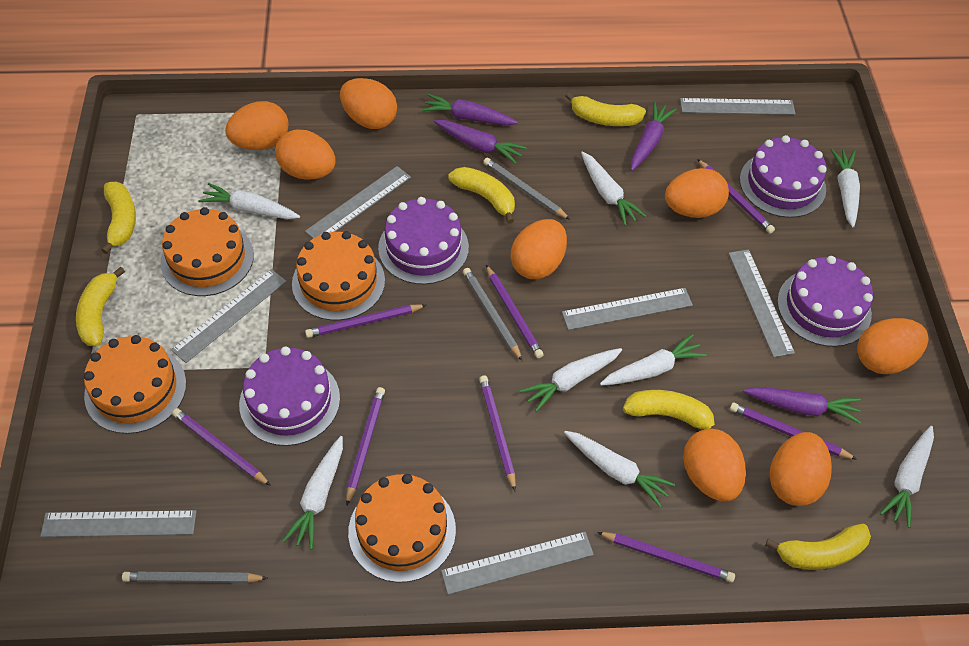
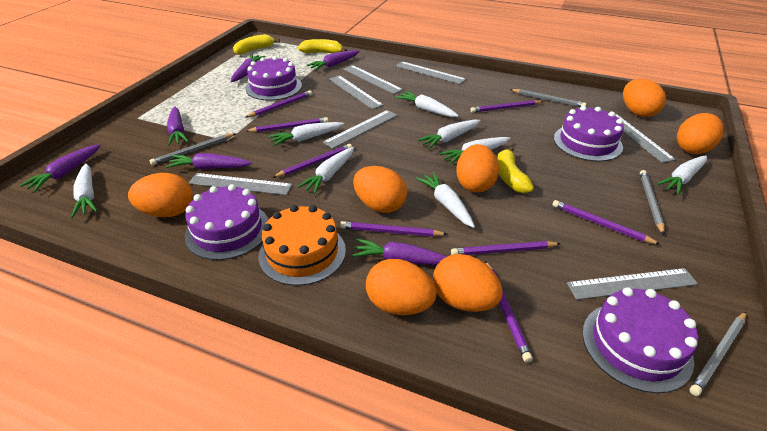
grey pencil: [122,571,268,583] [463,268,522,361] [483,158,570,220] = 3 -> [150,134,235,165] [510,89,586,107] [640,170,665,235] [690,312,746,396] = 4
orange cake: [84,335,186,434] [161,207,254,296] [292,231,385,321] [348,474,456,583] = 4 -> [259,205,346,286] = 1
orange egg: [225,101,289,150] [275,130,336,180] [340,78,397,129] [511,219,567,279] [665,168,729,218] [683,429,746,501] [770,432,832,506] [857,318,929,374] = 8 -> [128,173,193,217] [353,166,407,213] [366,259,437,315] [433,254,503,312] [456,144,499,192] [623,79,666,117] [677,113,724,154] = 7
purple carrot: [422,94,518,125] [434,120,527,164] [631,102,677,171] [743,387,861,424] = 4 -> [20,144,101,192] [166,153,252,169] [167,106,189,146] [231,54,266,82] [307,50,360,71] [351,239,448,265] = 6
yellow banana: [76,267,125,346] [101,182,136,254] [449,167,515,224] [565,92,646,126] [623,390,720,430] [765,524,871,570] = 6 -> [233,34,280,55] [298,39,347,53] [497,147,534,193] = 3

